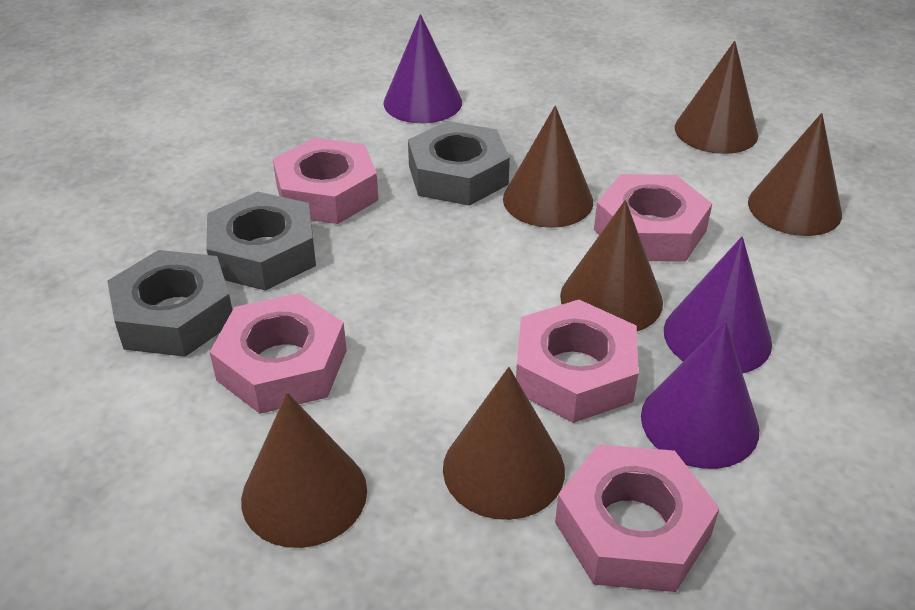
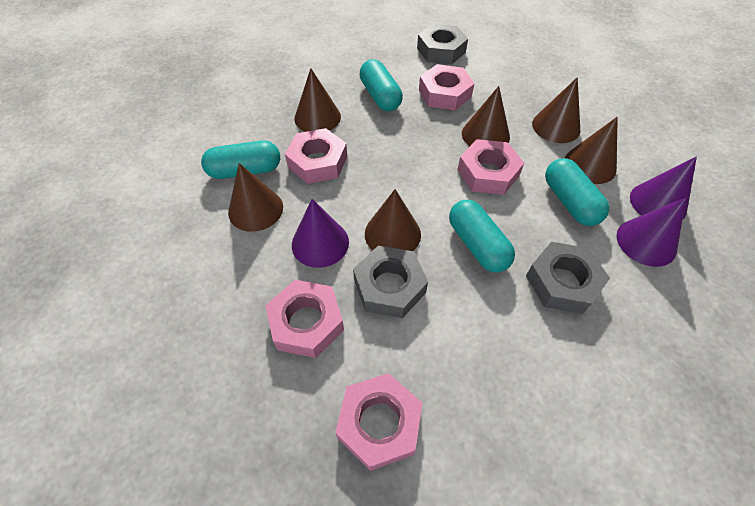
turquoise capsule: none = 0 -> [201,140,280,179] [359,59,403,111] [449,200,515,272] [545,158,609,226] = 4

